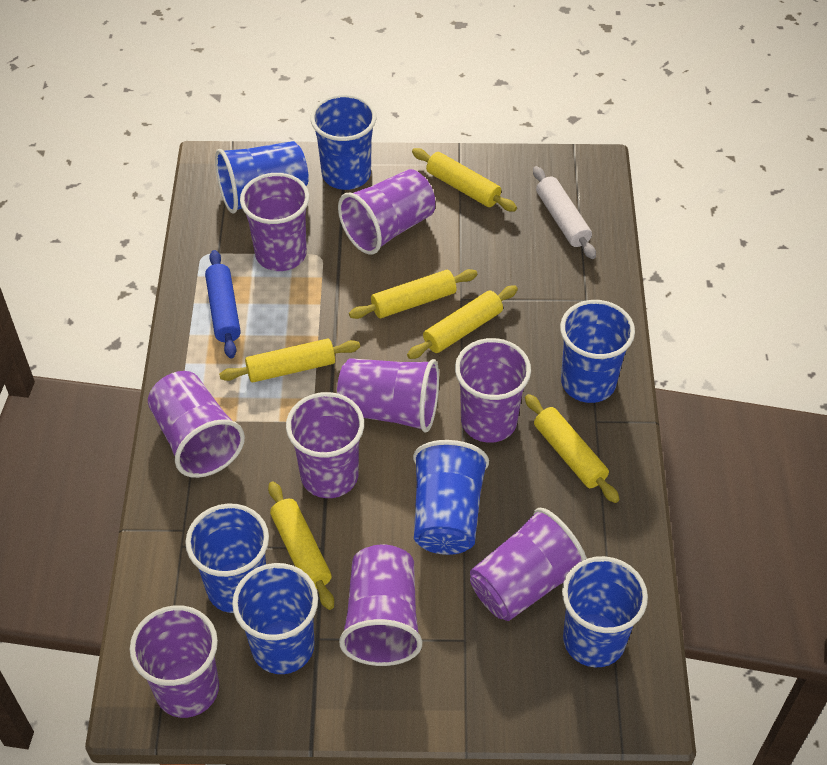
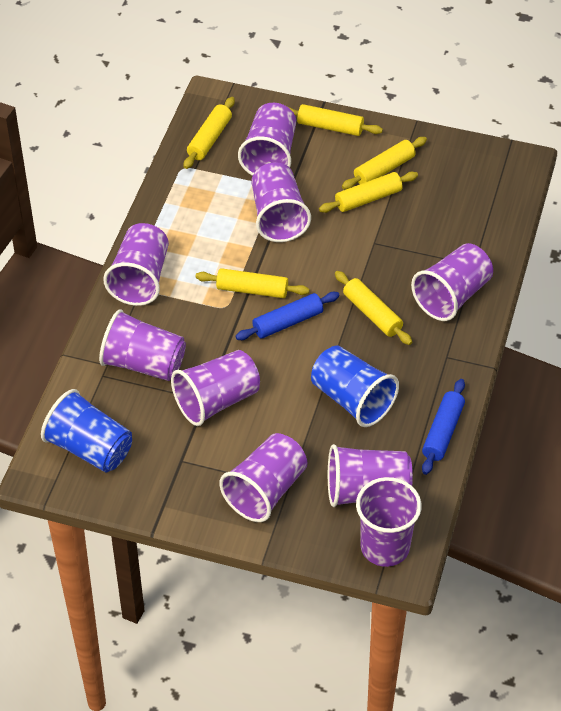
blue cup: [185,504,269,613] [215,141,309,214] [232,563,318,674] [310,94,376,190] [413,440,489,555] [560,300,635,403] [562,556,648,667] = 7 -> [41,389,132,473] [311,346,399,427] = 2
blue rolling pin: [205,250,241,358] = 1 -> [235,292,340,340] [422,379,465,475] = 2
white rolling pin: [533,166,596,259] = 1 -> none = 0

